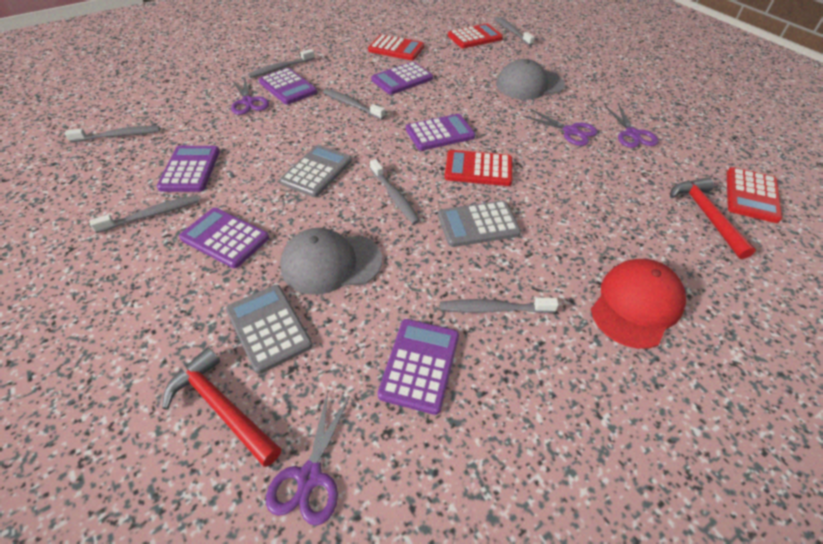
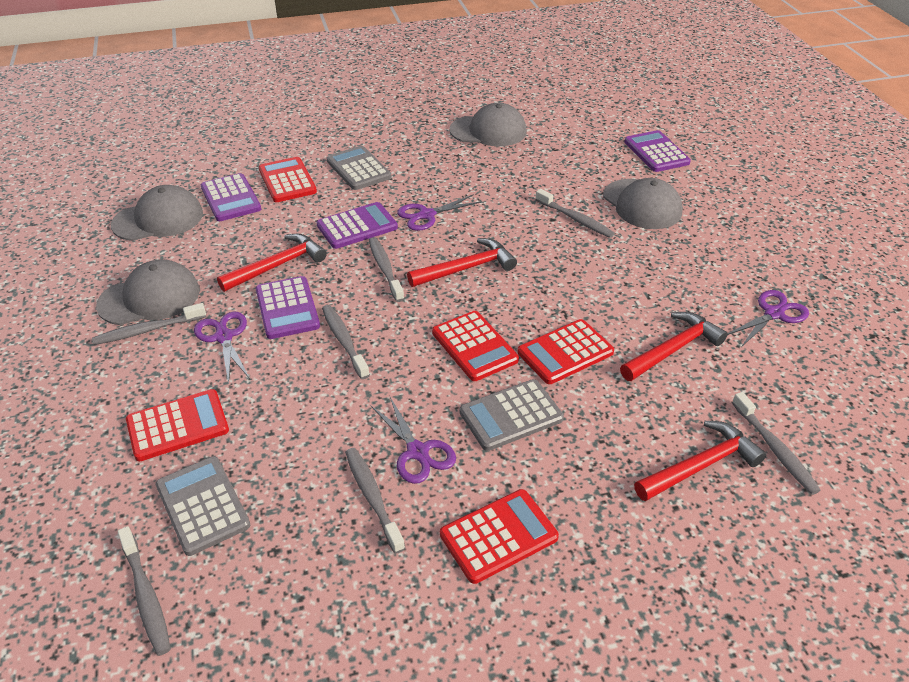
grey cap: [280,228,382,295] [496,59,565,100] = 2 -> [96,259,200,325] [111,185,203,241] [449,103,527,146] [603,178,683,229] = 4
purple calculator: [157,146,220,192] [179,208,269,268] [259,68,317,105] [371,62,433,95] [378,319,459,415] [406,114,475,151] = 6 -> [201,173,261,221] [256,276,320,339] [317,202,398,249] [624,130,691,172] = 4
red calculator: [368,34,424,60] [444,150,513,186] [448,24,503,48] [727,167,782,223] = 4 -> [126,389,229,461] [259,157,317,202] [432,311,519,381] [440,489,559,584] [518,319,614,384] = 5
red cap: [591,259,686,349] = 1 -> none = 0
red hammer: [162,347,281,467] [670,177,756,259] = 2 -> [217,234,327,292] [407,238,517,287] [620,312,728,381] [634,421,766,501] = 4

